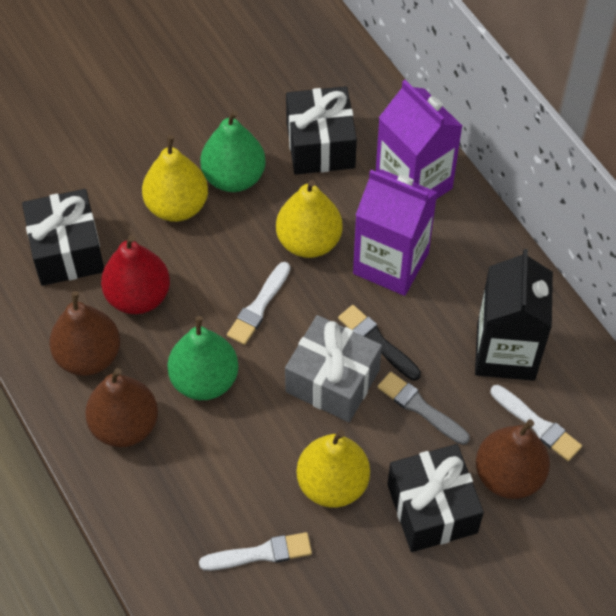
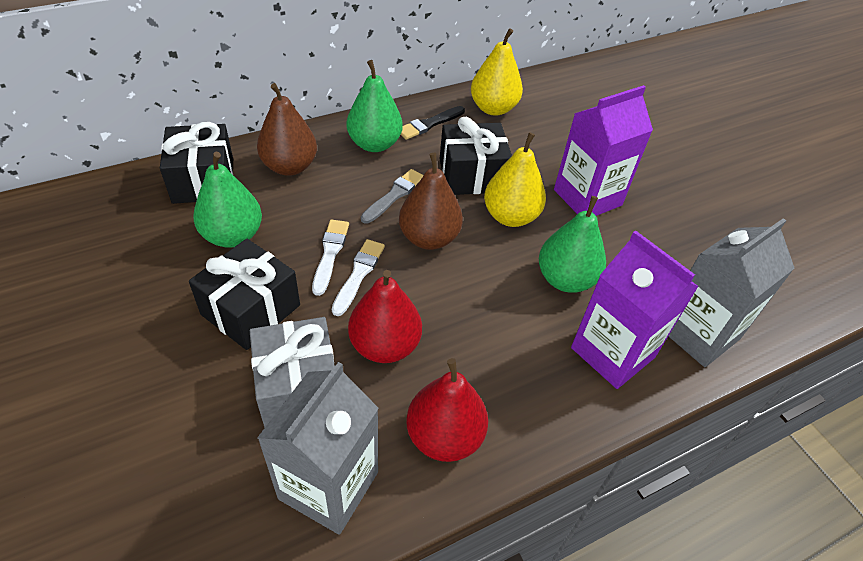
black carton: [475,249,553,381] = 1 -> none = 0
brown pear: [49,291,120,376] [85,368,158,447] [476,419,550,499] = 3 -> [257,83,317,176] [399,153,463,250] = 2
green pear: [167,316,239,400] [200,110,266,192] = 2 -> [193,152,262,248] [347,60,403,152] [539,196,606,293] = 3
grey carton: none = 0 -> [257,362,378,535] [668,218,794,367] = 2
red pear: [101,235,170,314] = 1 -> [348,270,422,363] [406,358,488,462] = 2
white brush: [199,532,312,571] [227,262,290,345] [491,385,582,461] = 3 -> [312,219,349,296] [332,239,385,316] = 2
yellow pear: [142,135,208,222] [276,180,343,258] [296,430,370,508] = 3 -> [471,28,523,116] [484,132,546,227] = 2

